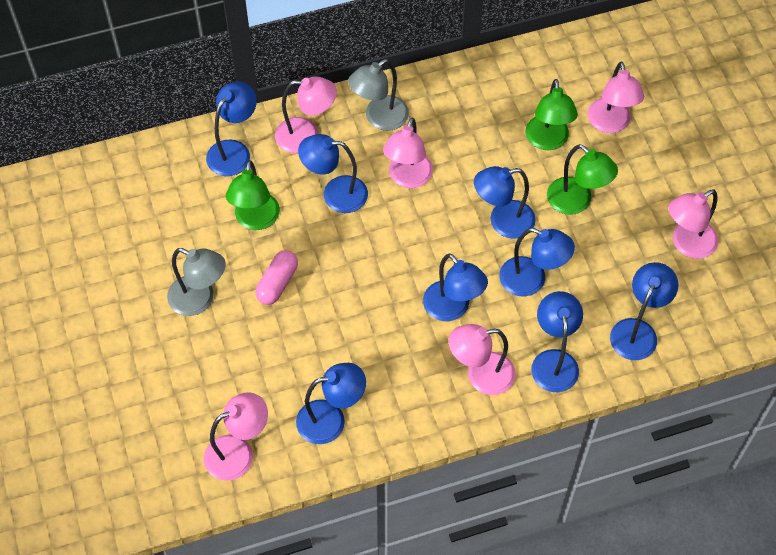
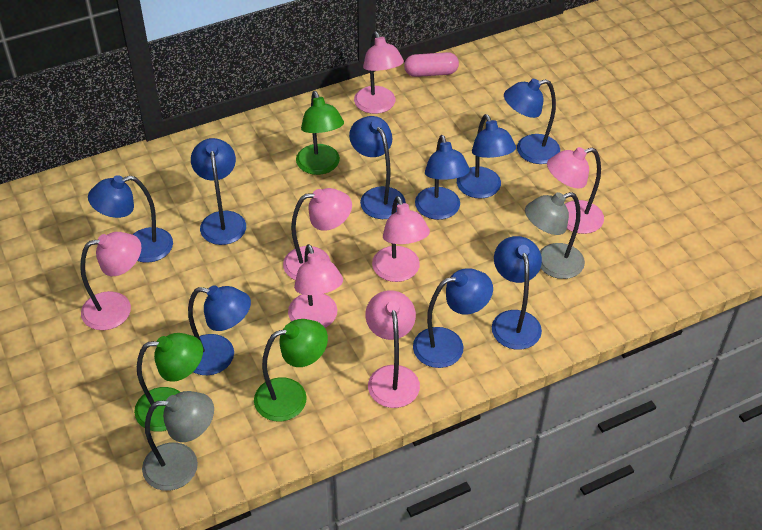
blue lamp: [206,82,257,176] [296,363,366,444] [298,134,368,213] [423,253,488,321] [474,166,536,239] [499,228,575,297] [531,291,583,392] [610,262,679,360] = 8 -> [88,175,173,263] [188,285,251,375] [191,138,246,245] [349,116,406,219] [413,268,493,368] [415,135,470,220] [457,114,516,199] [492,236,542,350] [504,79,560,164] = 9
pink lamp: [204,392,268,481] [275,76,337,153] [383,117,433,188] [449,324,516,395] [588,61,644,133] [669,189,718,259] = 6 -> [80,232,141,330] [283,188,352,280] [288,244,343,328] [354,32,404,114] [365,290,420,408] [372,196,430,282] [547,147,604,234] = 7

